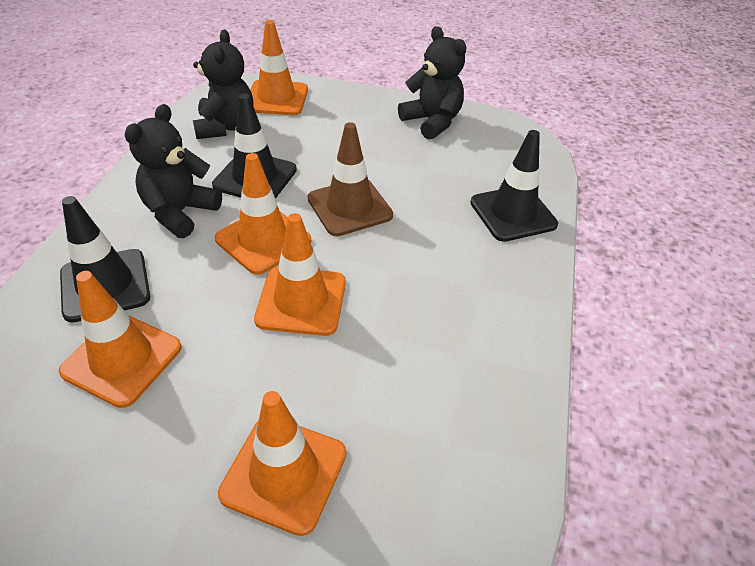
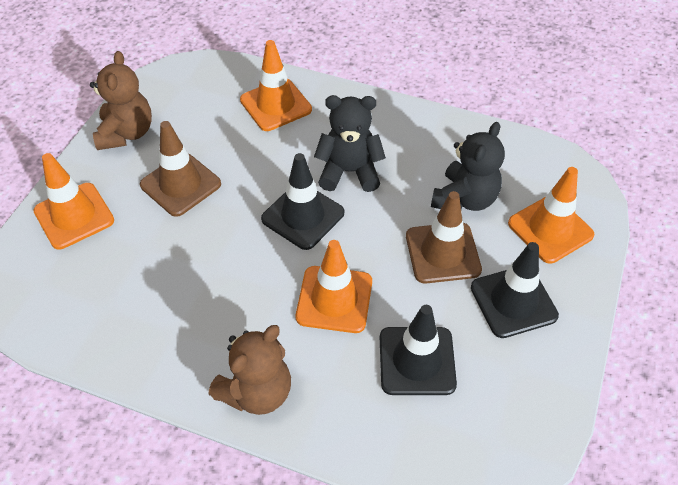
black teddy bear: [125,104,222,238] [193,30,253,139] [398,26,466,140] = 3 -> [314,95,386,192] [431,122,505,211] = 2
brown teddy bear: none = 0 -> [90,51,152,150] [209,325,291,415] = 2
brown traffic cone: [308,122,393,236] = 1 -> [140,121,221,217] [406,191,482,284] = 2
orange traffic cone: [59,271,182,408] [215,153,311,275] [218,391,346,536] [250,20,308,115] [254,213,346,336] = 5 -> [33,153,114,249] [240,40,312,131] [296,240,372,333] [508,167,594,264] = 4

